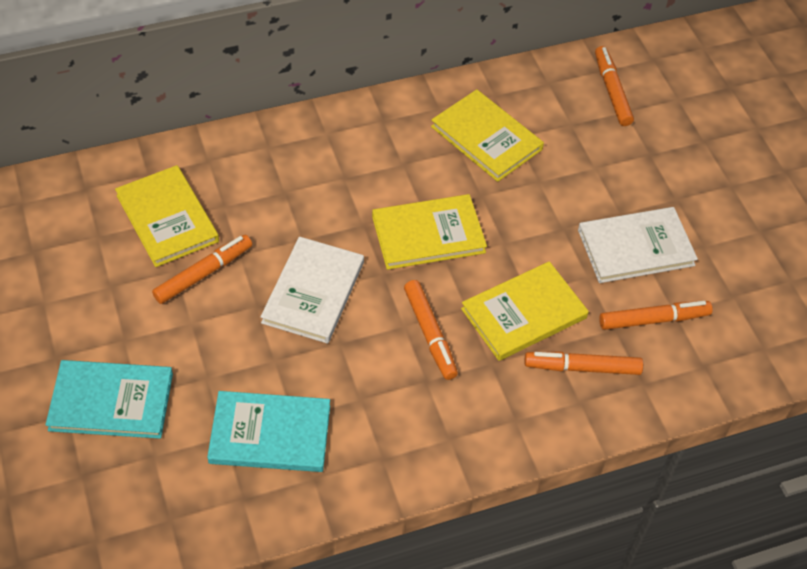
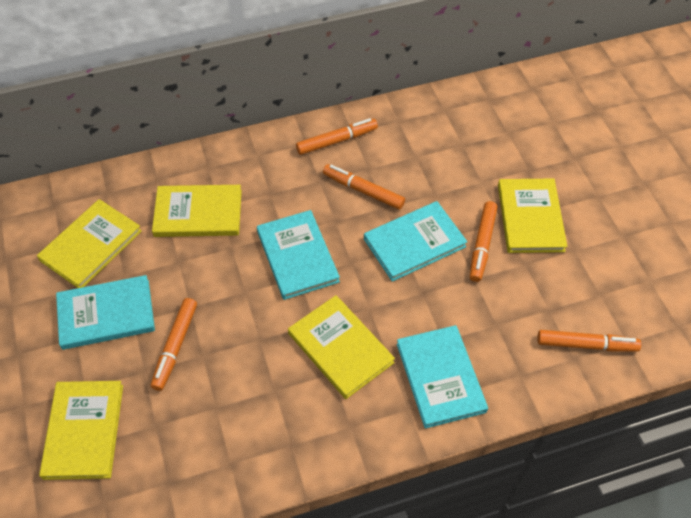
turquoise book: [45,360,173,439] [207,391,330,472] = 2 -> [56,275,155,350] [257,210,340,300] [364,201,467,282] [397,325,488,429] = 4
white book: [261,237,364,344] [578,207,698,283] = 2 -> none = 0
yellow book: [115,165,219,267] [372,194,487,270] [431,89,544,182] [461,261,589,361] = 4 -> [37,199,142,288] [39,381,123,480] [152,185,242,237] [288,295,395,399] [498,179,568,253] = 5

